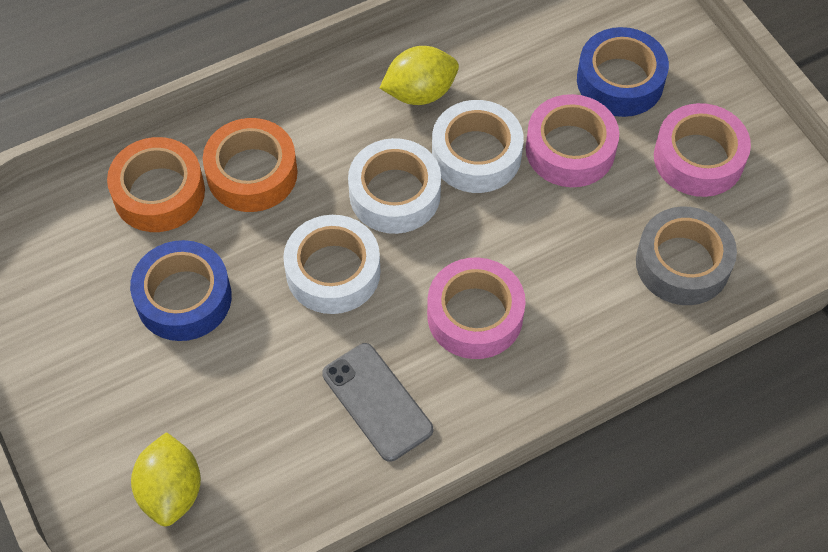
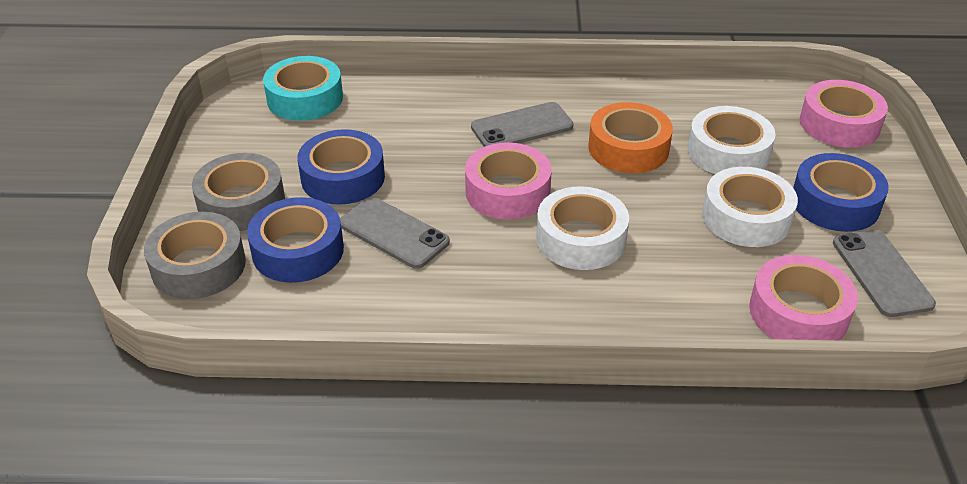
blue tape: [130,240,232,341] [577,27,669,117] = 2 -> [247,197,344,283] [298,129,385,205] [793,153,889,232] = 3
grey phone: [322,343,433,462] = 1 -> [340,197,450,269] [471,102,574,147] [833,230,936,317] = 3
grey tape: [636,207,737,305] = 1 -> [144,212,246,299] [192,153,285,231] = 2
orange tape: [107,137,205,232] [203,118,298,212] = 2 -> [589,102,673,173] = 1
turquoise tape: none = 0 -> [263,56,343,121] = 1
yellow lemon: [131,432,201,526] [380,46,459,105] = 2 -> none = 0

